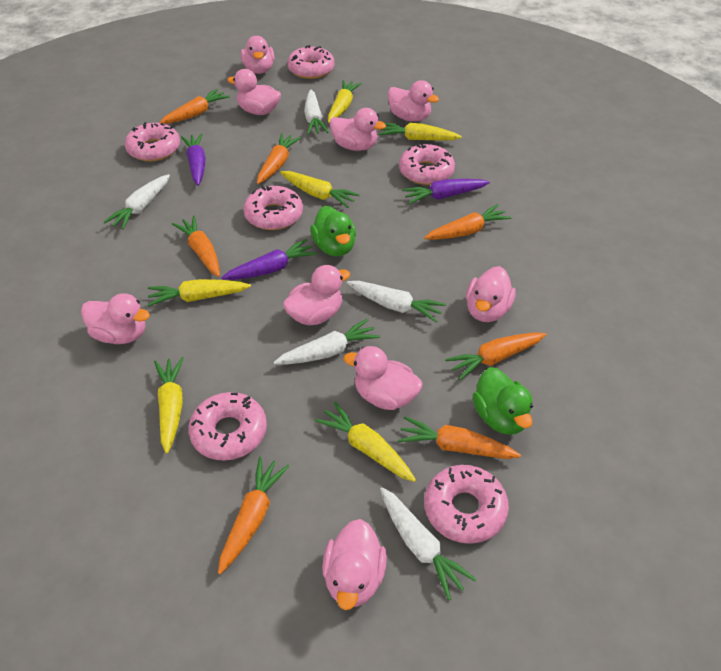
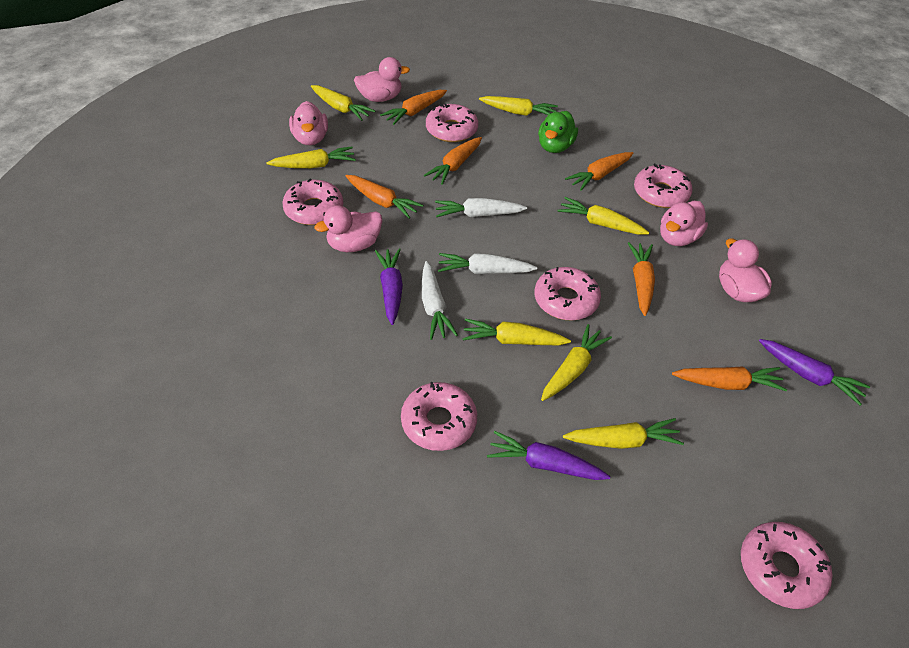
green duck: [310,206,356,257] [472,367,533,435] = 2 -> [538,111,578,153] = 1
orange carrot: [159,89,230,124] [172,216,220,277] [218,457,289,574] [257,133,301,184] [398,416,521,459] [424,204,511,240] [445,333,546,380] = 7 -> [346,175,423,219] [380,90,447,125] [424,137,482,185] [565,152,633,191] [628,242,655,316] [672,366,787,391] = 6
pink duck: [81,293,150,344] [227,69,281,115] [241,36,274,74] [283,265,350,326] [322,519,387,610] [330,108,386,151] [343,346,423,410] [388,80,439,122] [466,266,516,322] = 9 -> [289,101,328,145] [315,205,382,252] [354,57,410,102] [660,201,708,246] [719,238,772,302] = 5
white carrot: [104,174,170,230] [274,318,380,365] [304,90,328,135] [347,281,446,323] [380,487,477,600] = 5 -> [422,261,458,340] [435,198,527,217] [438,253,537,274] = 3
yellow carrot: [148,279,251,307] [154,357,184,454] [280,171,360,208] [315,402,416,482] [328,80,362,123] [379,123,462,140] = 6 -> [266,146,356,168] [311,85,375,121] [463,318,571,346] [479,96,558,116] [541,324,612,401] [558,197,649,235] [563,418,684,449] = 7

